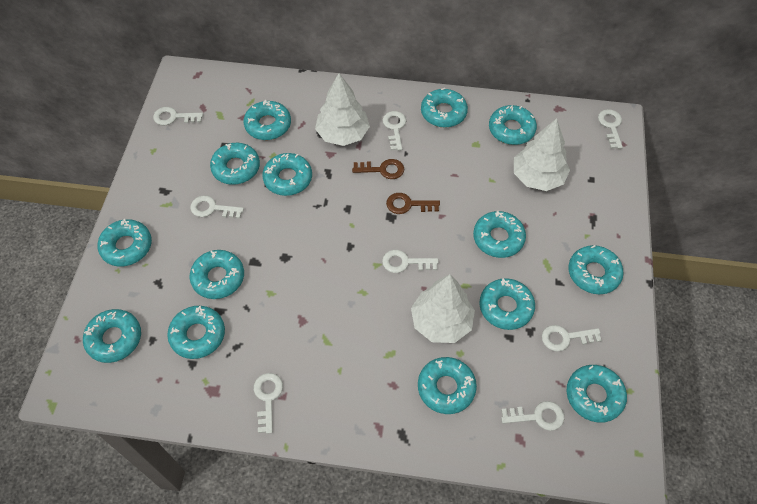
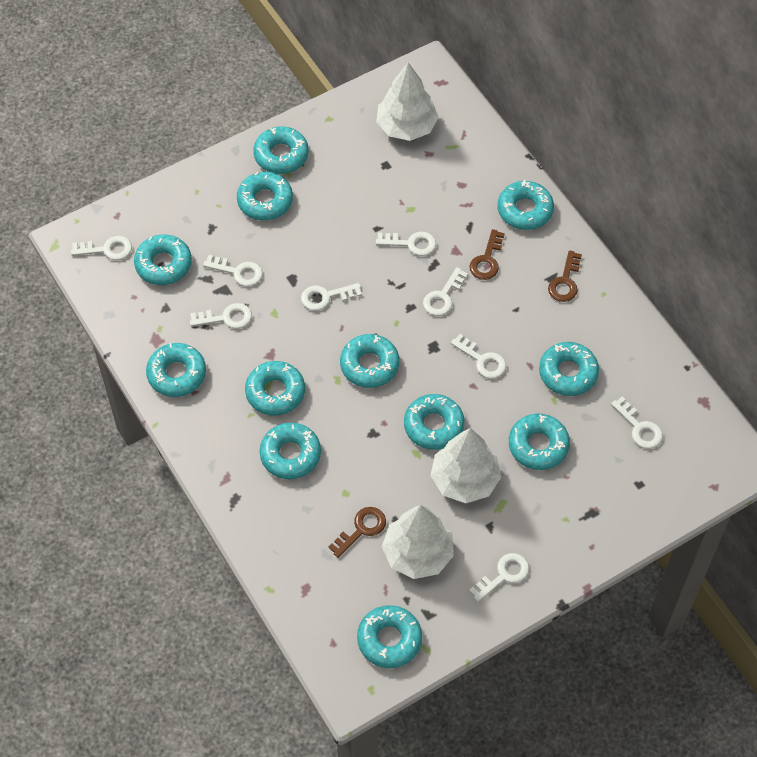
brown key: [352,159,404,179] [386,193,440,214] = 2 -> [328,507,386,558] [469,229,505,280] [548,250,582,302] = 3
turquoise donut: [83,309,141,363] [97,219,152,266] [167,306,225,359] [190,250,244,299] [210,143,260,185] [243,100,291,140] [262,153,312,196] [418,357,477,414] [421,88,468,128] [473,211,526,258] [479,278,535,330] [489,105,537,145] [567,365,627,423] [568,245,624,294] = 14 -> [134,234,192,285] [146,343,206,397] [237,172,293,220] [245,361,305,415] [253,126,309,174] [260,422,321,479] [340,334,399,388] [357,605,422,668] [404,394,465,450] [498,180,554,230] [509,414,570,470] [539,342,599,396] = 12
white key: [153,107,203,125] [190,196,244,219] [254,373,283,434] [382,250,439,273] [383,111,406,151] [501,401,564,431] [542,325,602,352] [598,109,623,149] = 8 -> [71,236,132,260] [190,303,252,329] [203,255,263,287] [301,283,362,311] [376,232,436,256] [423,267,468,316] [451,334,506,379] [469,553,529,602] [611,396,663,449] = 9

